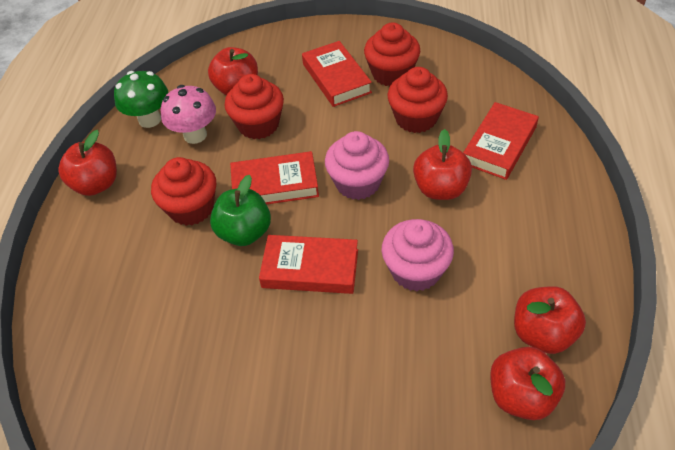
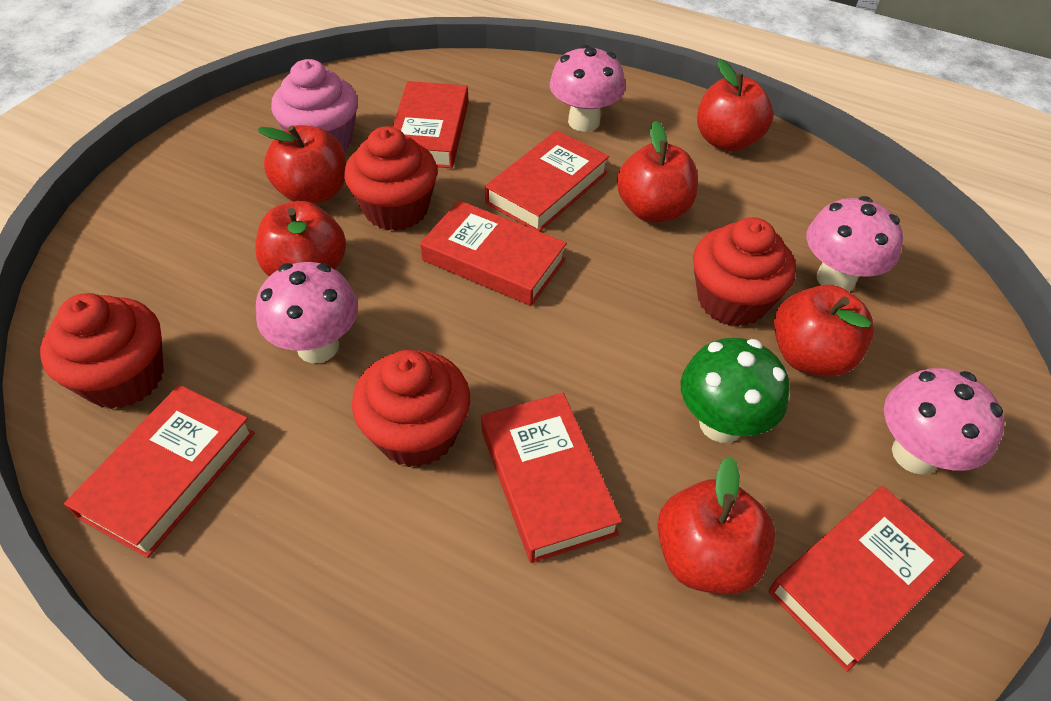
green apple: [210,175,271,246] = 1 -> none = 0
pink cupcake: [325,131,389,200] [381,219,454,291] = 2 -> [271,59,358,150] = 1
pink mushroom: [161,85,216,144] = 1 -> [256,262,358,363] [550,45,625,132] [806,196,903,292] [884,368,1004,475] = 4
red apple: [58,130,117,196] [208,47,258,95] [413,129,472,200] [490,347,565,420] [514,286,586,354] = 5 -> [255,201,346,276] [257,125,346,204] [617,121,698,222] [657,457,775,594] [697,59,773,152] [774,285,874,377] = 6
red book: [230,151,319,205] [259,235,358,294] [302,41,372,107] [463,102,539,180] = 4 -> [64,385,255,558] [392,81,469,168] [420,200,567,306] [481,393,622,563] [485,130,609,232] [769,486,964,672] = 6

